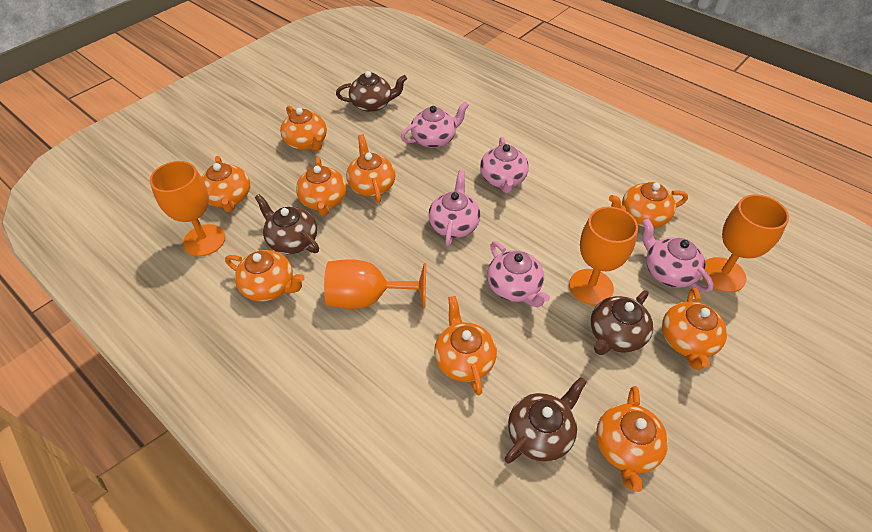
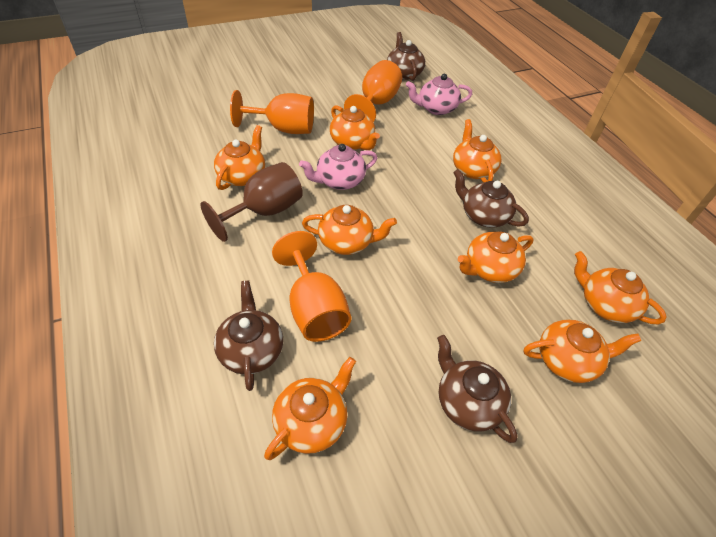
brown goblet: none = 0 -> [200,162,303,242] = 1
orange goblet: [150,161,225,256] [324,259,426,309] [569,207,638,305] [702,194,789,292] = 4 -> [230,90,314,134] [272,231,351,342] [344,60,402,122] = 3
orange teapot: [202,156,250,212] [225,250,305,301] [280,106,327,151] [296,157,347,216] [346,134,396,203] [434,296,497,395] [596,386,668,492] [609,182,688,228] [662,287,727,370] = 9 -> [214,125,265,190] [264,357,356,460] [302,205,397,255] [330,105,380,150] [453,119,501,183] [458,231,533,283] [524,320,641,383] [574,251,667,324] = 8
pink teapot: [401,101,469,148] [428,170,480,246] [480,137,529,193] [487,241,550,308] [642,219,714,292] = 5 -> [299,144,377,190] [406,74,472,115] = 2

